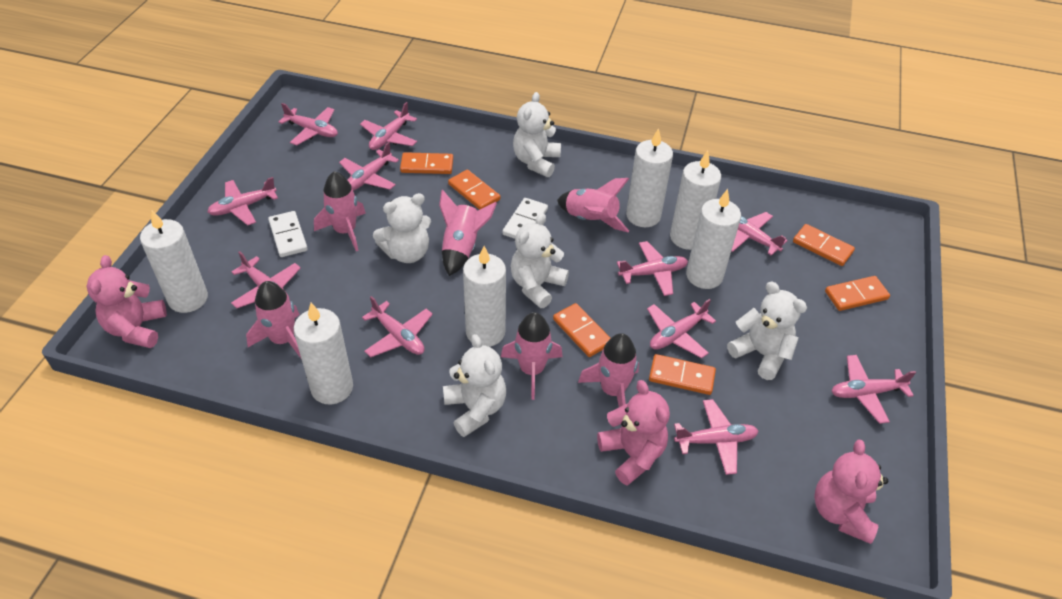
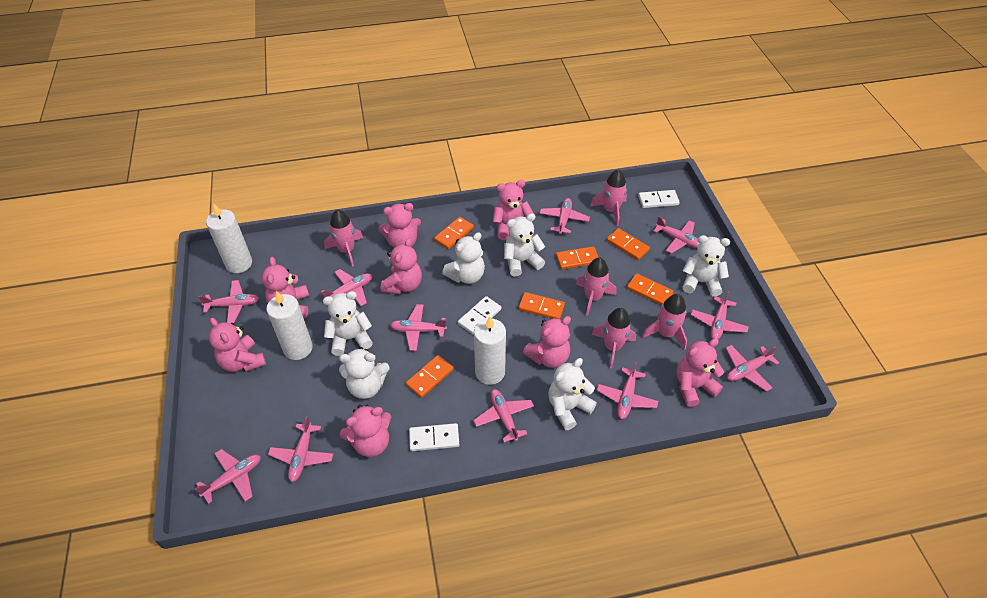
pink rocket: [246,281,301,358] [314,171,366,251] [439,190,497,276] [501,312,563,400] [557,178,629,232] [578,333,639,407] = 6 -> [324,209,363,267] [576,257,616,316] [590,169,627,226] [592,308,636,368] [642,294,687,350] = 5
pink teddy bear: [87,255,167,348] [597,380,670,486] [814,439,888,544] = 3 -> [209,318,266,372] [262,257,309,318] [340,405,391,457] [378,203,421,247] [381,238,422,294] [493,180,534,240] [523,316,571,368] [676,338,724,407] = 8
white candle: [140,210,208,313] [294,303,353,404] [463,246,506,347] [626,128,673,227] [670,150,721,250] [686,189,741,289] = 6 -> [206,203,252,273] [266,291,313,360] [474,316,506,385] = 3
white domino: [268,211,308,257] [502,198,548,239] = 2 -> [409,423,459,451] [458,296,501,335] [638,190,680,208] = 3
white teddy bear: [373,193,431,263] [443,334,506,437] [510,213,569,308] [513,92,561,177] [727,282,807,380] = 5 -> [323,291,373,356] [339,347,389,399] [442,232,485,284] [504,213,545,277] [548,358,597,430] [682,235,730,297] = 6

